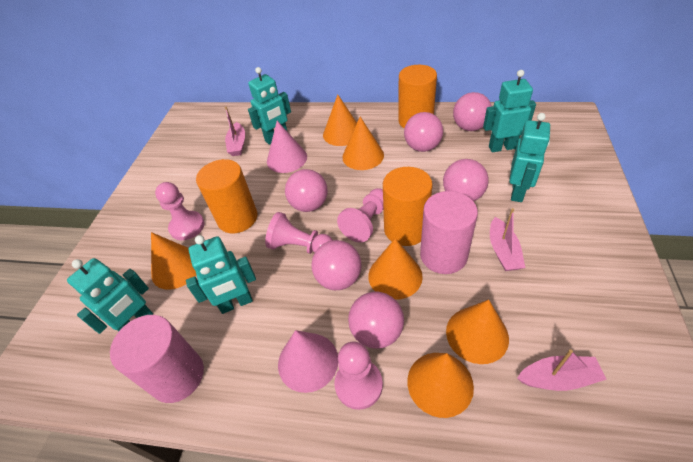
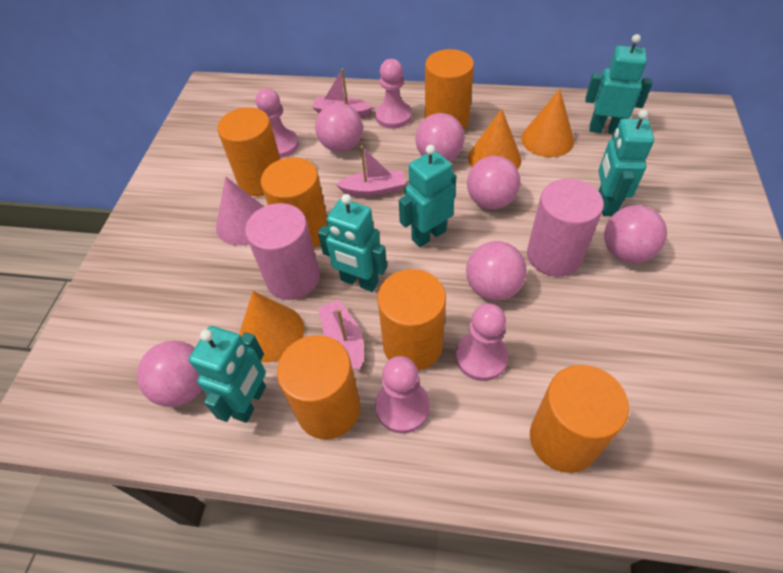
orange cone: [151,232,196,290] [323,95,357,146] [342,117,384,170] [368,238,423,300] [407,353,474,418] [446,300,509,364] = 6 -> [239,291,304,362] [468,109,521,169] [521,89,574,157] = 3
orange cylinder: [196,159,257,234] [383,167,433,246] [398,65,437,128] = 3 -> [217,107,281,196] [261,157,328,248] [277,335,360,439] [377,269,446,371] [425,49,474,130] [530,365,629,473] = 6
pink cone: [267,121,307,173] [278,330,338,393] = 2 -> [216,177,265,246] = 1

